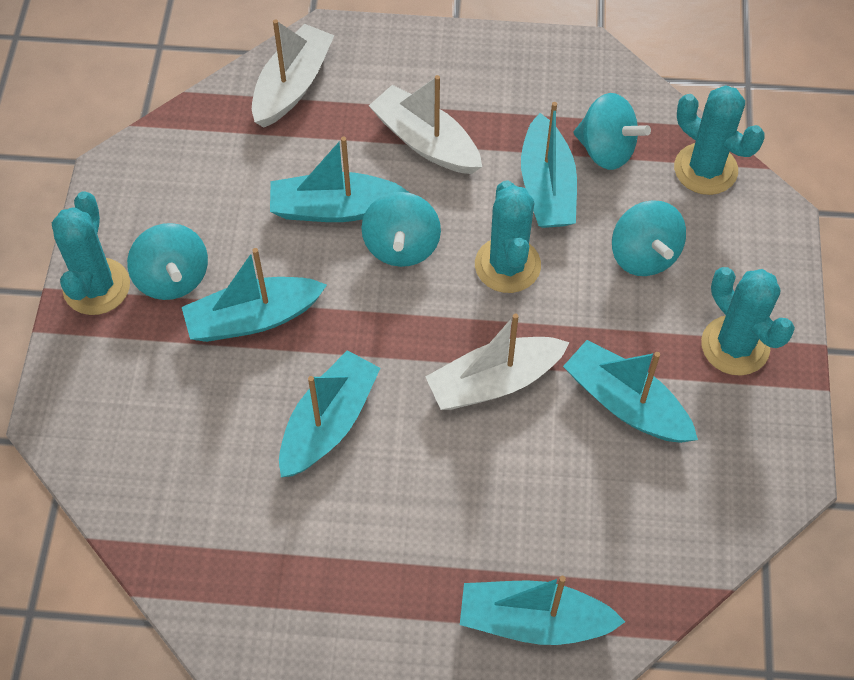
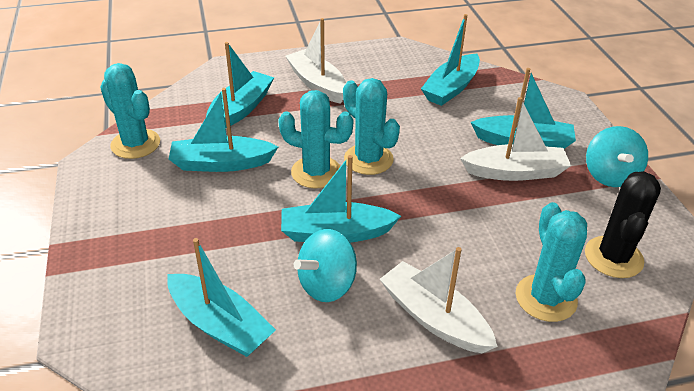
black cactus: none = 0 -> [585,171,661,278] = 1
turquoise spinning top: [127,223,208,300] [361,192,441,267] [573,93,651,170] [612,201,686,276] = 4 -> [294,229,357,302] [586,126,648,187] = 2

